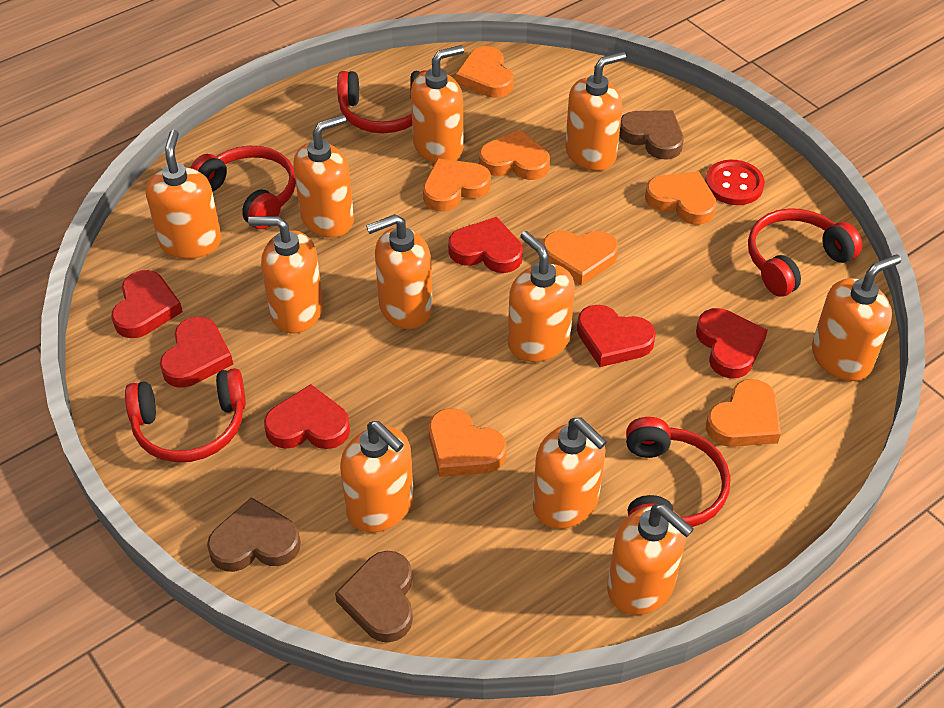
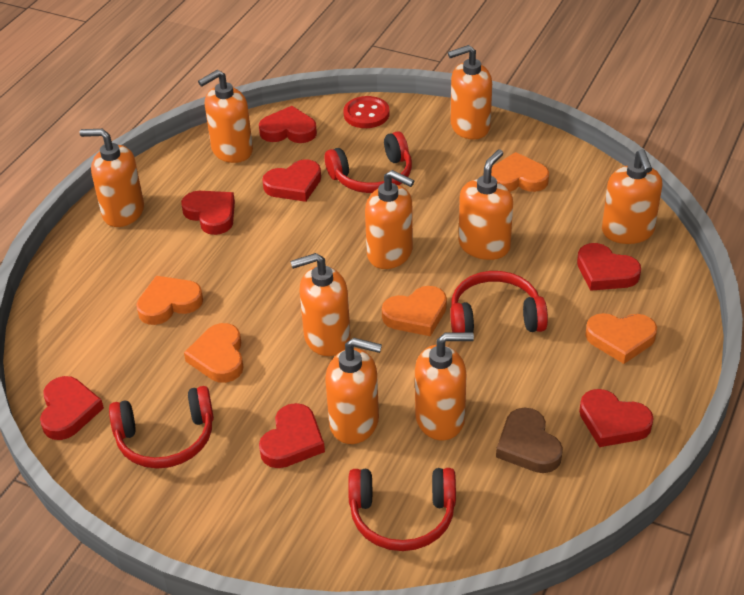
brown heart: [207,497,301,572] [335,551,413,643] [619,110,684,160] = 3 -> [496,408,563,473] = 1
orange heart: [423,158,491,211] [429,408,507,477] [456,46,514,98] [479,130,550,180] [543,231,619,286] [645,171,717,225] [706,379,781,447] = 7 -> [136,276,203,325] [184,323,243,383] [382,286,447,336] [491,152,549,192] [585,313,657,364] = 5
orange soap dispenser: [146,130,222,259] [248,216,323,333] [293,115,354,238] [340,421,414,533] [366,214,433,329] [411,45,464,163] [508,231,575,362] [533,417,607,529] [565,52,626,171] [607,504,694,615] [812,254,901,381] = 11 -> [80,129,144,227] [198,70,253,163] [290,253,350,356] [325,338,382,444] [365,170,414,269] [415,332,474,440] [448,45,492,140] [459,149,513,260] [602,149,662,244] = 9
red headphones: [125,368,246,462] [190,146,296,229] [337,70,427,133] [626,417,730,527] [748,208,862,297] = 5 -> [109,386,214,469] [325,131,412,193] [348,468,456,551] [450,271,548,332] = 4
red heart: [111,270,183,338] [160,317,233,388] [264,384,350,449] [448,217,523,273] [577,305,656,367] [696,308,768,379] = 6 -> [40,376,104,440] [181,191,235,235] [259,106,317,143] [259,403,325,468] [262,159,321,202] [577,243,641,291] [579,389,654,447] = 7

